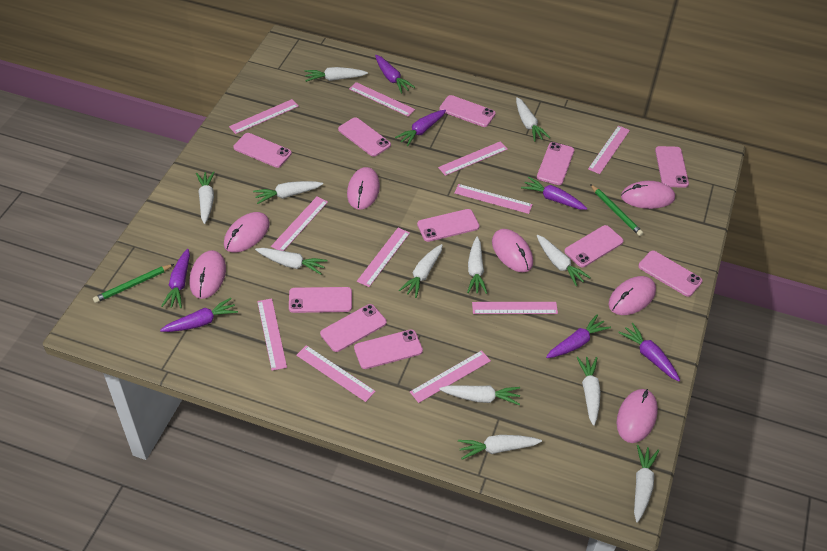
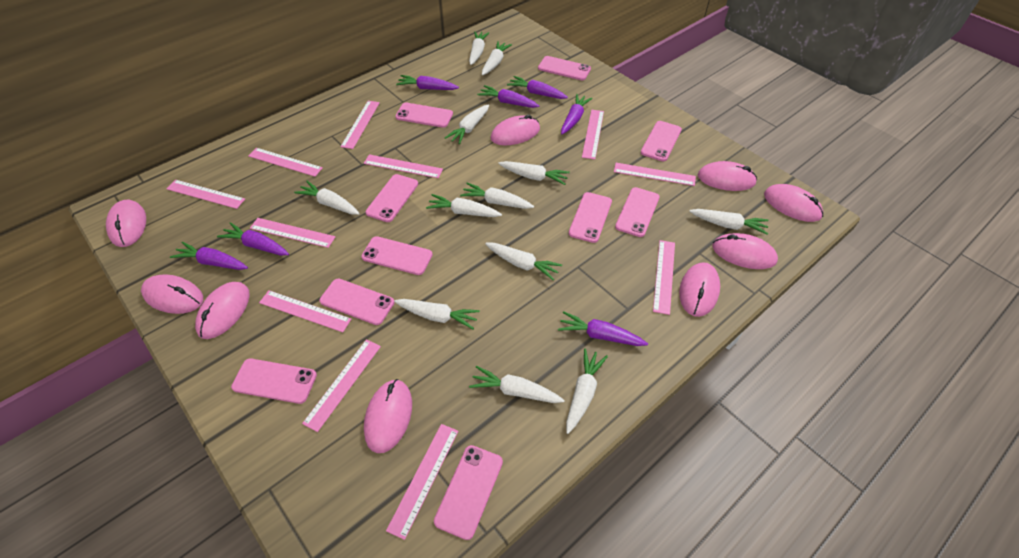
green pencil: [93,264,174,303] [590,184,643,236] = 2 -> none = 0
pink mouse: [190,250,226,299] [224,212,270,252] [347,167,380,210] [492,229,533,272] [608,276,656,315] [617,389,658,443] [621,181,675,209] = 7 -> [106,199,146,247] [141,274,203,314] [195,282,250,339] [364,379,412,453] [491,115,540,145] [679,262,720,317] [698,161,757,191] [712,233,778,269] [764,184,823,222] = 9
pink phone: [233,133,292,168] [289,287,352,313] [320,304,387,352] [338,117,391,157] [354,329,423,369] [417,209,479,242] [439,95,496,127] [537,142,574,185] [564,225,624,267] [638,250,703,297] [655,146,689,188] = 11 -> [231,358,317,404] [319,278,394,325] [362,236,433,275] [365,174,418,222] [395,103,453,128] [434,445,503,540] [538,56,591,80] [569,192,612,243] [615,187,660,237] [641,121,682,161] = 10

